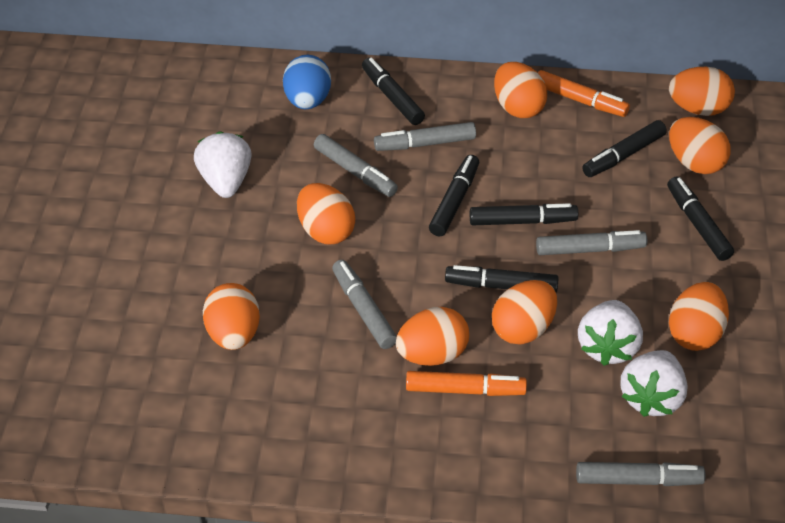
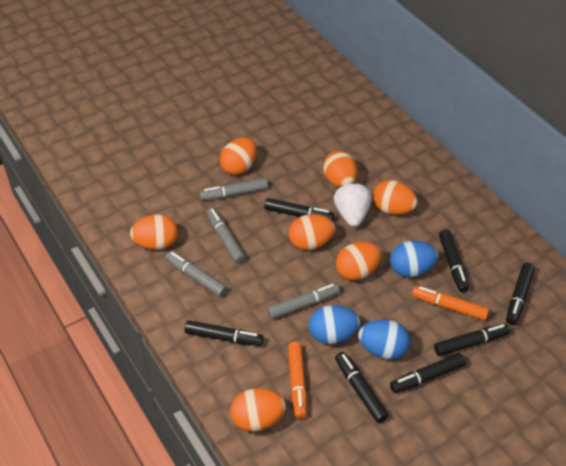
black marker: [362,58,425,125] [429,155,479,236] [445,265,559,293] [470,203,578,225] [582,120,667,177] [667,176,734,261] = 6 -> [185,320,264,346] [264,198,334,221] [335,352,388,423] [390,353,466,393] [434,324,510,356] [439,229,469,292] [506,263,535,325] = 7
blue egg: [283,55,331,109] = 1 -> [309,305,360,344] [358,320,410,359] [390,241,438,277] = 3
grey marker: [314,134,398,197] [332,260,397,349] [374,122,476,151] [536,230,647,255] [576,462,705,486] = 5 -> [165,251,227,297] [199,178,268,201] [206,208,246,264] [267,283,340,319] = 4
orange egg: [203,283,260,350] [297,183,355,245] [396,307,469,366] [492,280,557,345] [494,62,547,118] [669,67,735,116] [669,117,731,174] [669,282,729,351] = 8 -> [130,214,178,250] [220,138,257,175] [230,389,286,432] [289,214,335,250] [323,151,357,187] [336,242,381,280] [373,180,418,215] = 7
white strawberry: [194,131,252,198] [578,300,643,366] [620,350,687,417] = 3 -> [334,182,372,227] = 1

